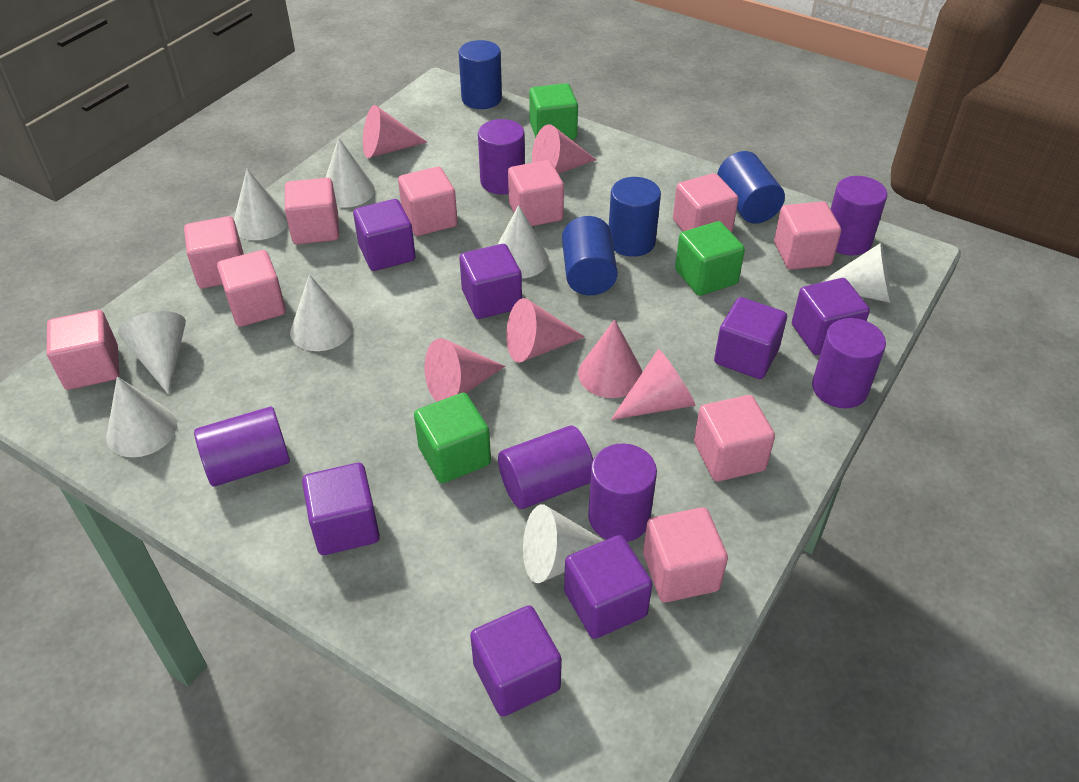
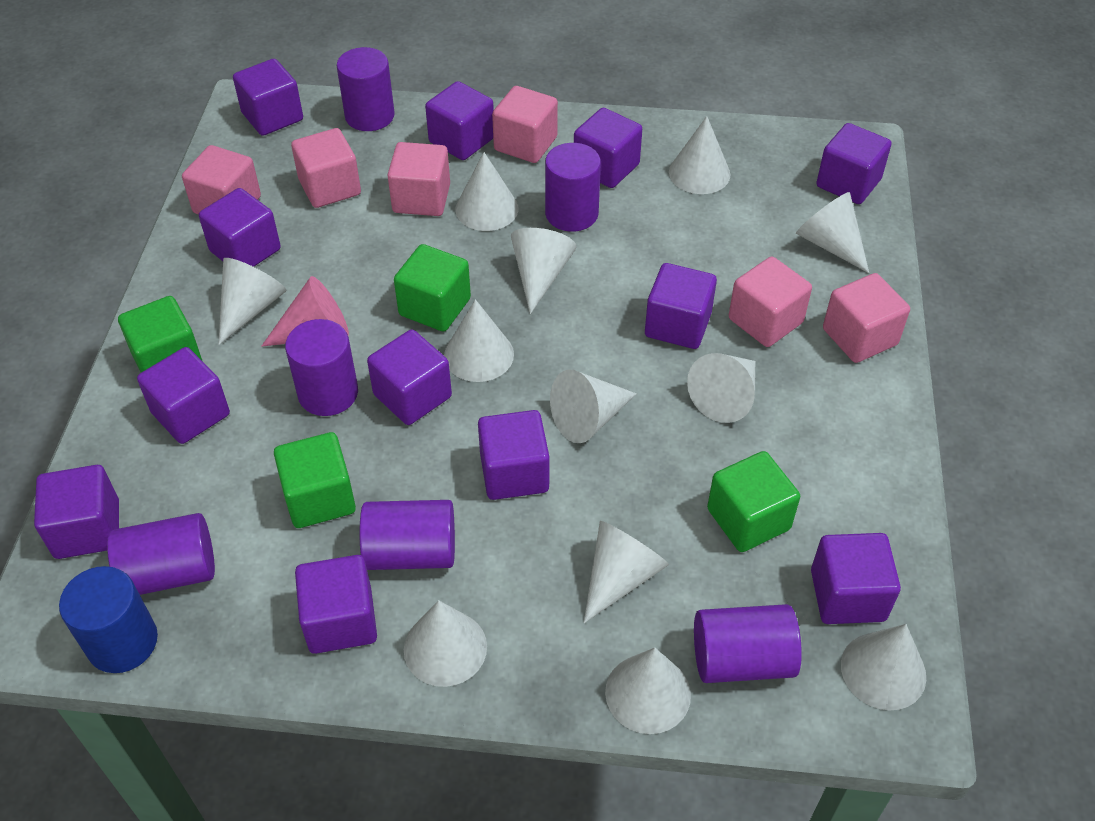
blue cylinder: [459,40,502,109] [562,216,618,295] [609,177,661,257] [717,151,785,224] = 4 -> [59,566,158,673] = 1
green cube: [414,393,491,483] [529,83,578,140] [675,221,745,296] = 3 -> [118,296,202,373] [274,432,356,528] [394,244,471,332] [707,451,800,552] = 4
pink cone: [363,105,427,158] [424,338,505,402] [506,298,585,363] [532,124,596,174] [578,319,642,398] [611,349,695,420] = 6 -> [261,276,349,347] = 1
pink cube: [47,310,119,390] [184,216,244,288] [217,250,286,327] [285,178,339,244] [398,167,458,236] [508,160,564,226] [643,507,728,602] [673,173,738,233] [694,395,775,481] [774,201,841,270] = 10 -> [182,145,261,215] [291,128,361,208] [387,142,450,216] [492,86,558,163] [729,256,812,347] [823,273,910,363] = 6
purple cube: [302,463,380,555] [353,199,415,271] [459,244,522,319] [470,605,562,717] [564,535,652,639] [714,297,787,379] [792,278,870,355] = 7 -> [34,465,119,559] [137,347,230,444] [199,188,281,267] [233,59,303,136] [295,555,377,654] [367,330,452,425] [425,81,494,160] [478,410,549,500] [574,108,642,188] [645,263,717,349] [811,533,901,624] [816,123,892,204] = 12
white cone: [106,376,177,457] [118,311,186,394] [234,169,288,240] [290,274,353,351] [325,138,375,208] [497,205,549,278] [523,504,604,583] [819,243,891,303] = 8 -> [218,258,286,345] [404,600,487,687] [444,299,514,382] [455,152,518,231] [511,228,577,314] [550,370,637,443] [584,521,669,623] [605,648,691,734] [669,116,730,194] [687,353,755,423] [796,192,869,273] [841,624,926,710] = 12

